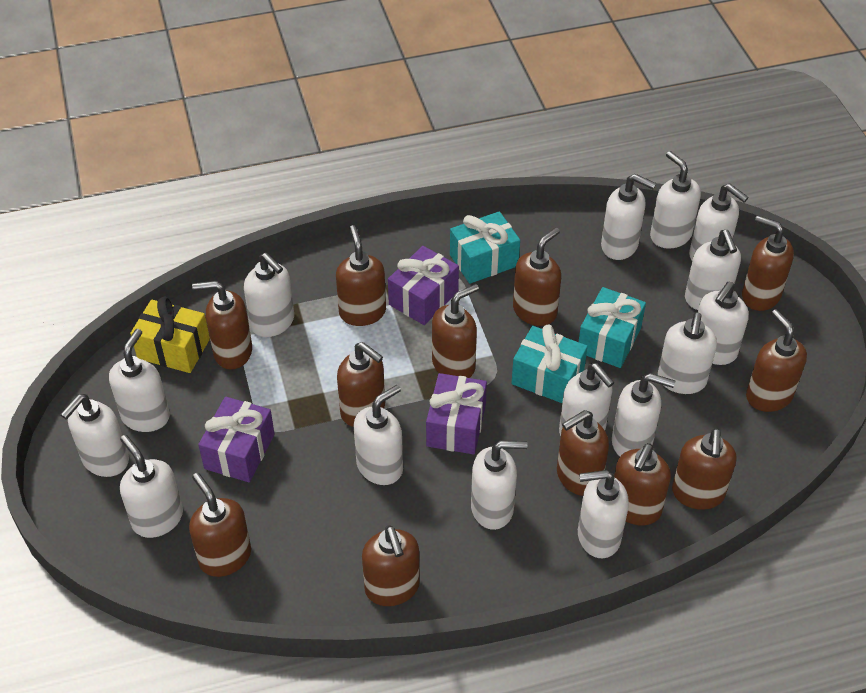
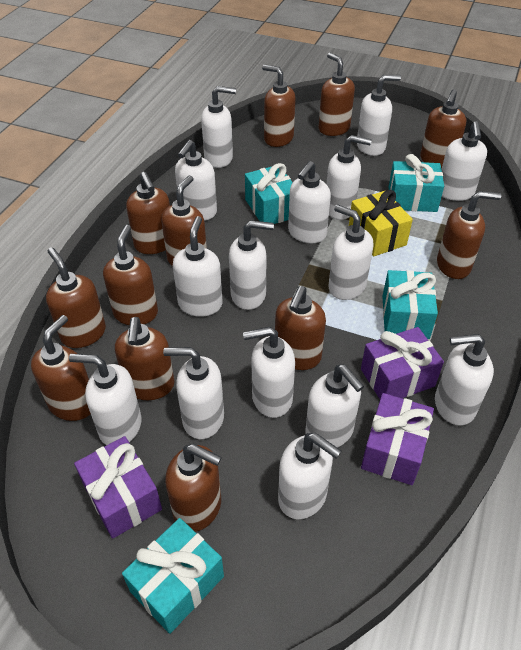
turquoise gift: [450,211,520,284] [511,325,588,403] [579,287,646,368] = 3 -> [122,518,224,634] [245,163,293,224] [382,270,438,339] [389,154,444,212] = 4

